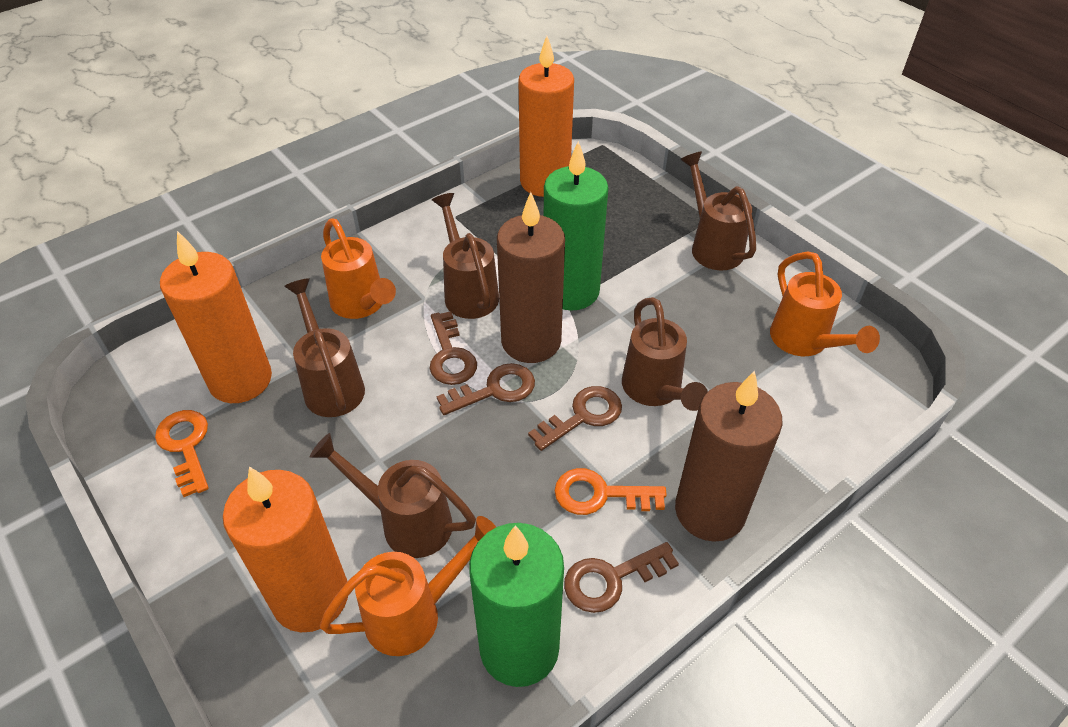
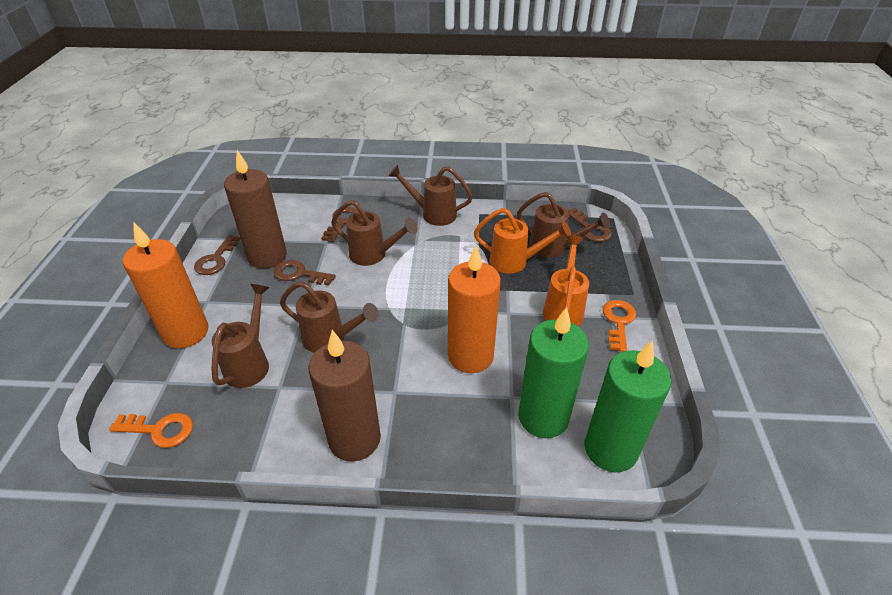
orange candle: [160,231,272,403] [223,467,348,632] [518,36,574,197] = 3 -> [123,222,208,349] [448,246,501,373] = 2
orange watering can: [320,516,496,656] [321,218,396,319] [770,251,880,356] = 3 -> [474,208,571,274] [543,235,589,326] = 2

